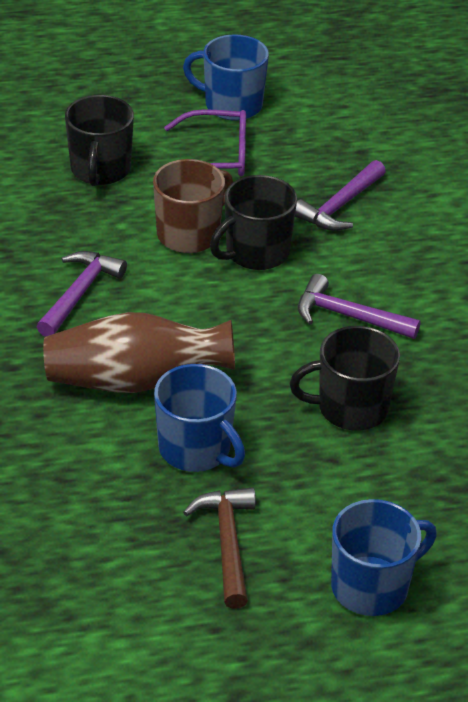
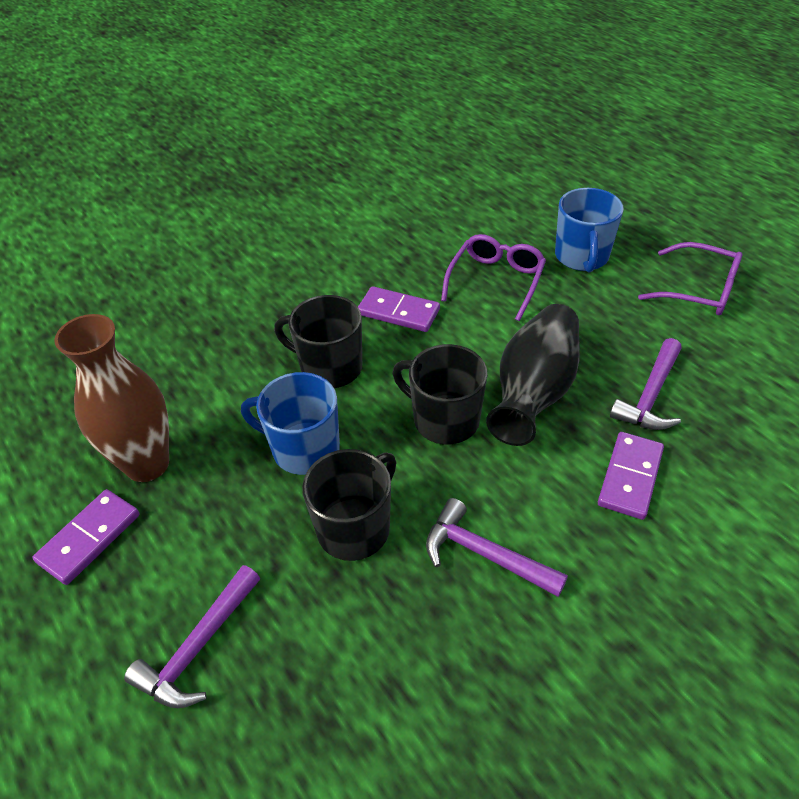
black vase: none = 0 -> [486,304,580,446] = 1
blue mug: [154,364,245,472] [183,34,269,121] [331,499,437,616] = 3 -> [241,372,340,475] [555,188,624,272] = 2
brown hammer: [183,487,256,609] = 1 -> none = 0
brown mug: [153,159,233,253] = 1 -> none = 0
purple domino: none = 0 -> [32,489,140,585] [358,286,440,332] [598,432,664,520] = 3
purple glasses: [164,109,246,177] = 1 -> [441,234,546,321] [638,242,742,315] = 2

